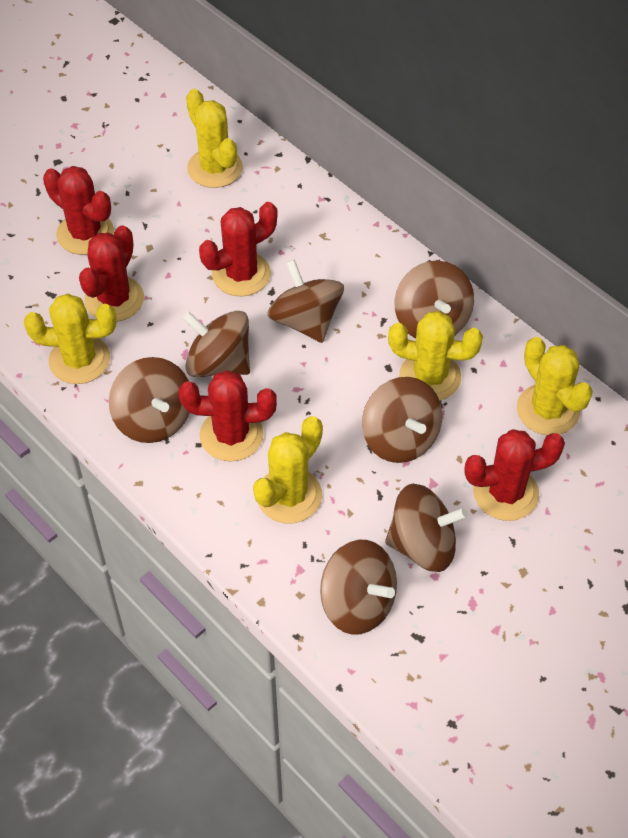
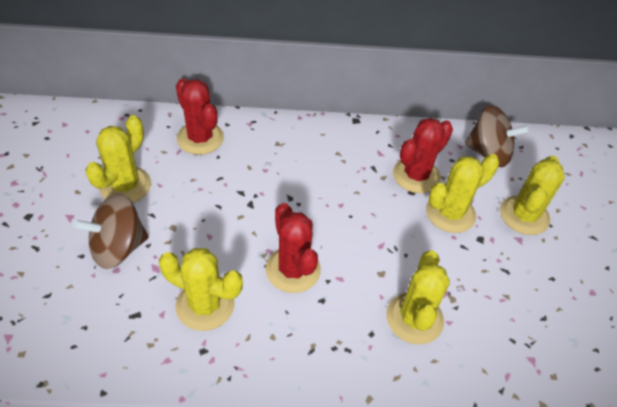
brown spinning top: [109,357,189,443] [183,311,250,377] [267,259,344,343] [320,540,397,635] [362,377,442,463] [385,484,468,572] [394,261,474,339] = 7 -> [73,194,149,269] [465,105,530,167] = 2
red cactus: [43,166,114,255] [79,225,144,322] [179,370,277,461] [199,202,277,296] [465,429,565,521] = 5 -> [176,79,224,155] [265,203,321,293] [393,118,453,193] = 3

